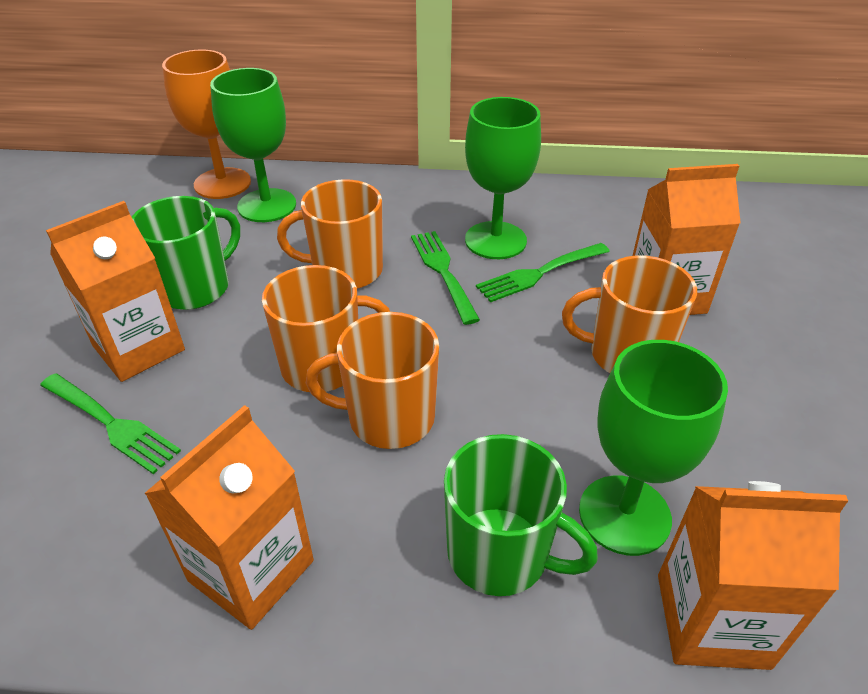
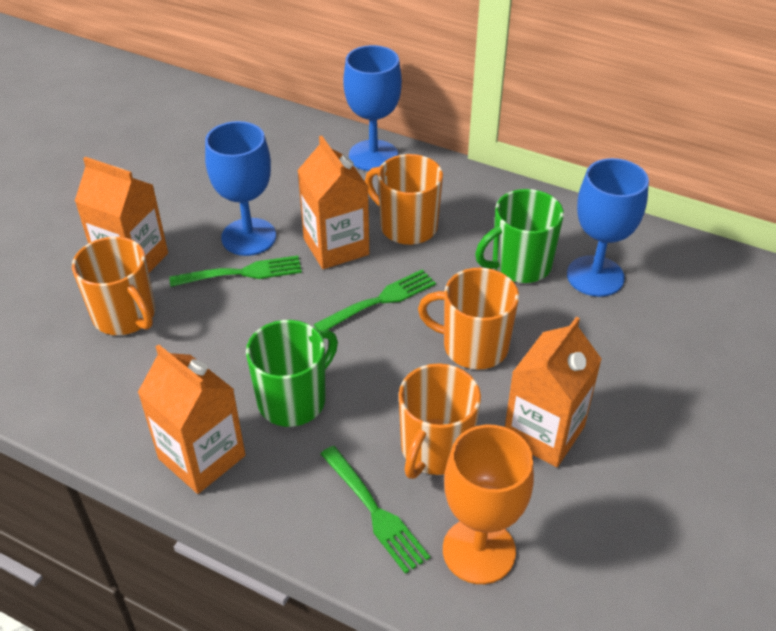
blue goblet: none = 0 -> [205,121,276,256] [343,45,402,171] [567,158,649,297] = 3
green goblet: [210,68,296,222] [465,97,541,259] [579,340,728,556] = 3 -> none = 0

